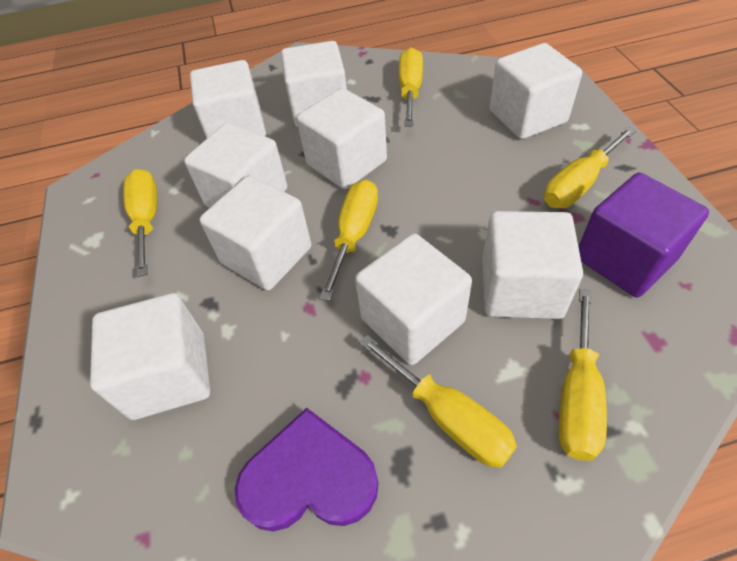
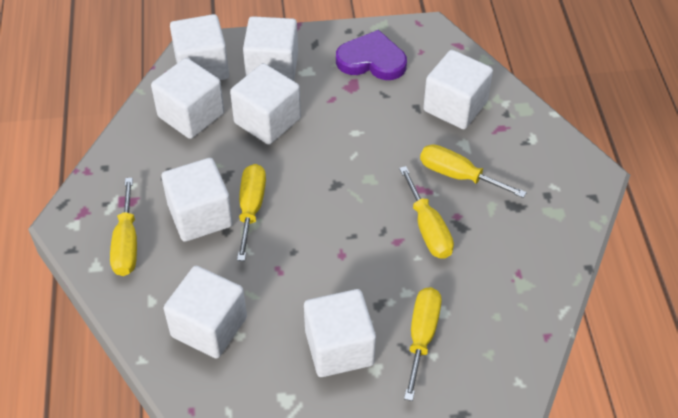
purple cube: [578,172,709,298] = 1 -> none = 0
white cube: [90,293,210,420] [184,123,287,208] [190,60,266,139] [199,176,311,290] [281,41,347,127] [297,88,387,190] [355,233,472,365] [482,211,583,319] [489,43,582,139] = 9 -> [151,58,224,139] [161,158,233,242] [164,266,247,359] [170,14,229,80] [230,63,301,145] [243,16,298,81] [304,289,376,377] [423,50,493,129] = 8
yellow screwdriver: [123,169,157,277] [319,179,378,301] [359,335,517,468] [399,48,423,127] [544,127,635,208] [559,289,607,461] = 6 -> [110,178,137,276] [237,164,266,261] [399,166,454,259] [404,287,442,401] [420,144,527,198] = 5

